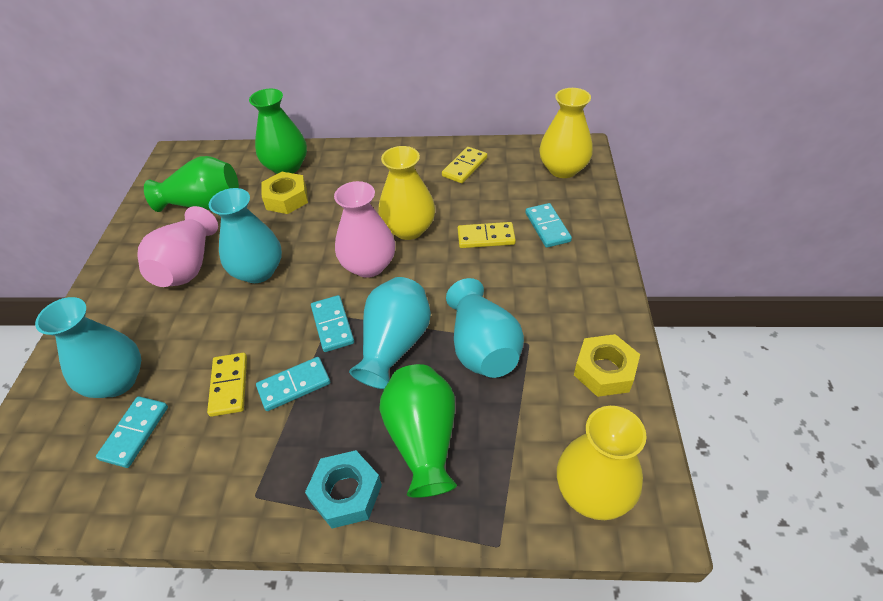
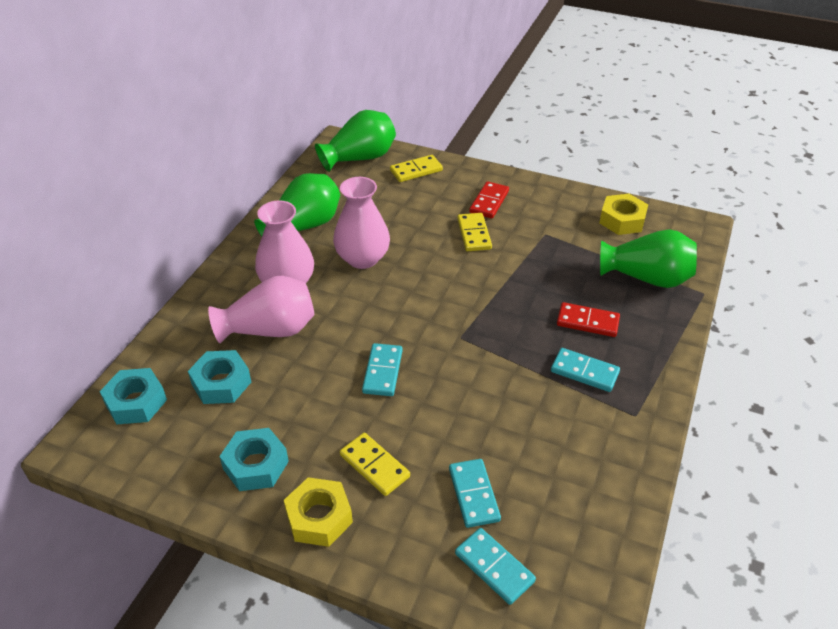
pink vase: [138,206,218,287] [334,181,395,278] = 2 -> [208,275,314,343] [255,200,314,283] [333,177,390,269] = 3
red domino: none = 0 -> [469,181,509,219] [557,302,620,337] = 2
turquoise nut: [305,450,382,528] = 1 -> [100,368,167,424] [188,350,251,404] [219,428,289,491] = 3
turquoise vase: [35,297,141,398] [209,188,282,283] [349,277,431,389] [446,278,524,378] = 4 -> none = 0
yellow vase: [378,146,435,240] [539,88,593,178] [557,406,647,520] = 3 -> none = 0

